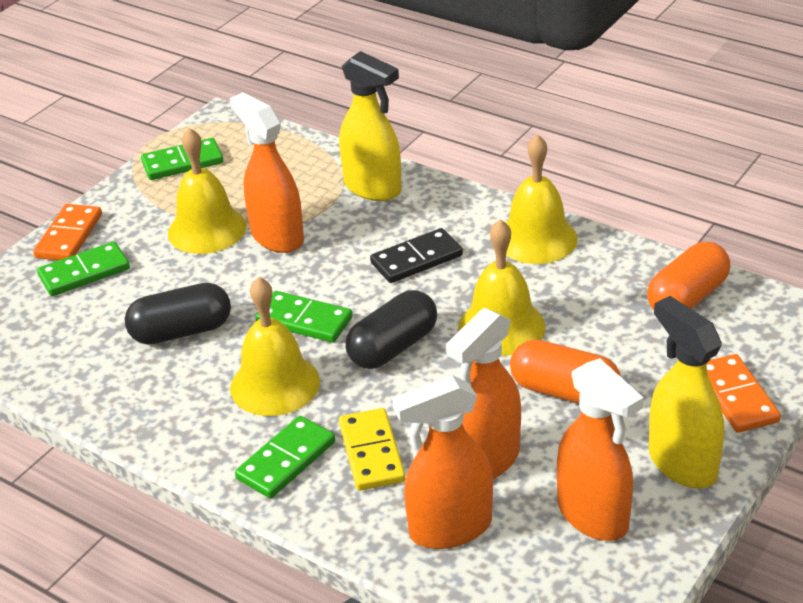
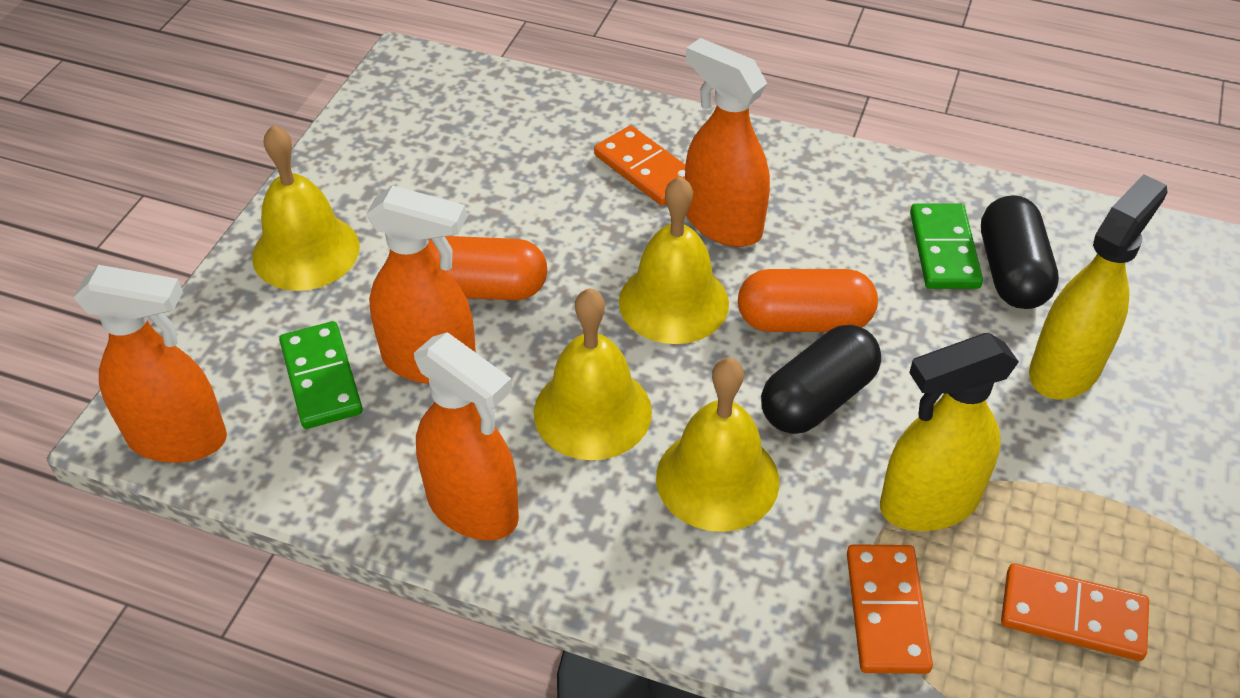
black domino: [370,228,463,283] = 1 -> none = 0
green domino: [37,242,130,296] [141,138,223,180] [235,416,335,498] [255,291,353,343] = 4 -> [279,321,363,429] [910,203,983,289] = 2
orange domino: [33,204,102,260] [707,354,781,433] = 2 -> [594,125,685,206] [847,544,933,674] [1001,563,1149,661] = 3
yellow domino: [339,408,406,491] = 1 -> none = 0

